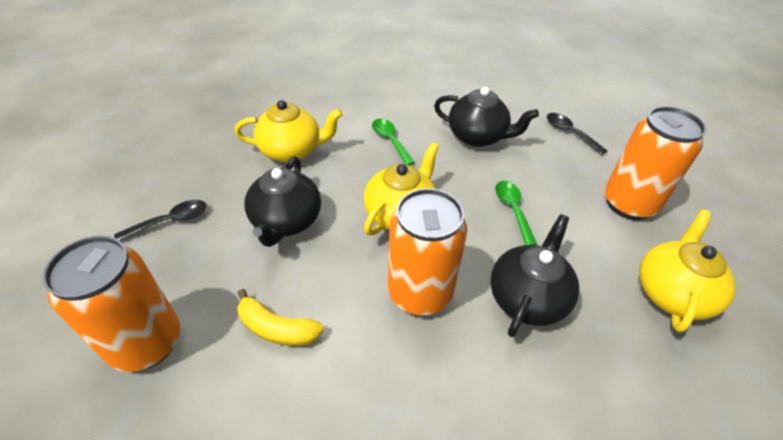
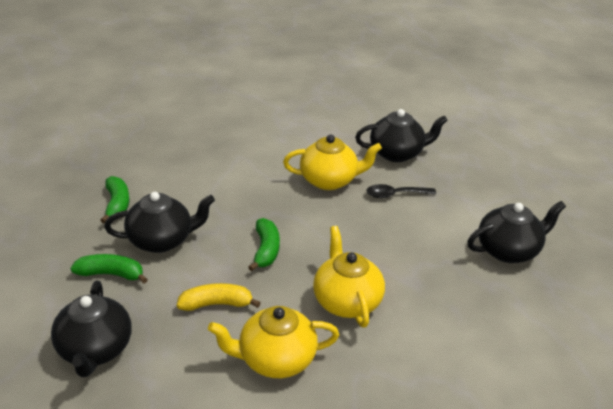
black spoon: [114,200,206,241] [547,113,608,155] = 2 -> [366,184,436,198] = 1
black teapot: [244,156,321,247] [434,87,539,147] [490,214,579,337] = 3 -> [51,281,132,377] [104,192,215,253] [355,109,448,162] [467,201,566,263] = 4
green banana: none = 0 -> [70,254,148,283] [100,176,129,223] [248,218,280,271] = 3
green spoon: [372,119,415,165] [495,181,537,245] = 2 -> none = 0
orange can: [42,235,180,372] [388,188,467,316] [604,106,706,220] = 3 -> none = 0

